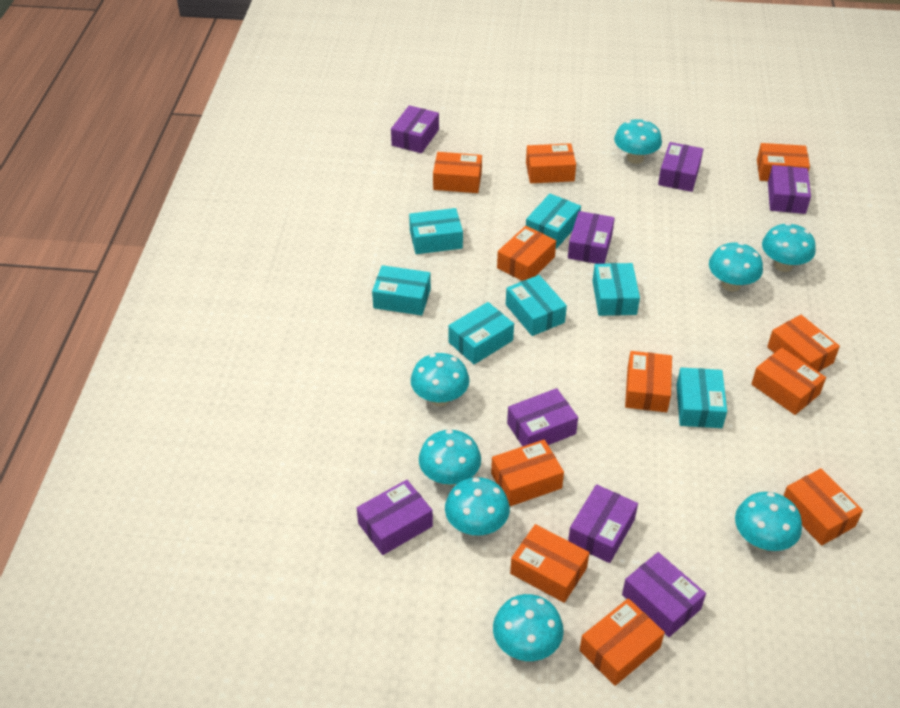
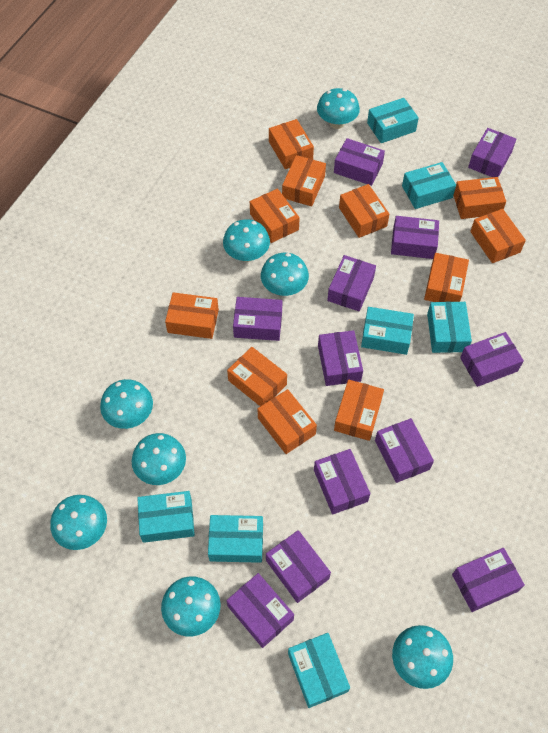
purple box: [357,480,433,555] [391,105,439,153] [507,388,578,446] [568,211,615,264] [568,484,638,563] [622,552,706,637] [658,142,703,192] [768,165,811,214] = 8 -> [226,573,294,648] [233,297,282,341] [266,530,331,603] [314,449,370,514] [318,330,363,386] [327,255,376,311] [334,138,385,186] [375,418,434,483] [391,216,439,259] [452,548,525,612] [460,332,524,387] [468,128,517,177] = 12

